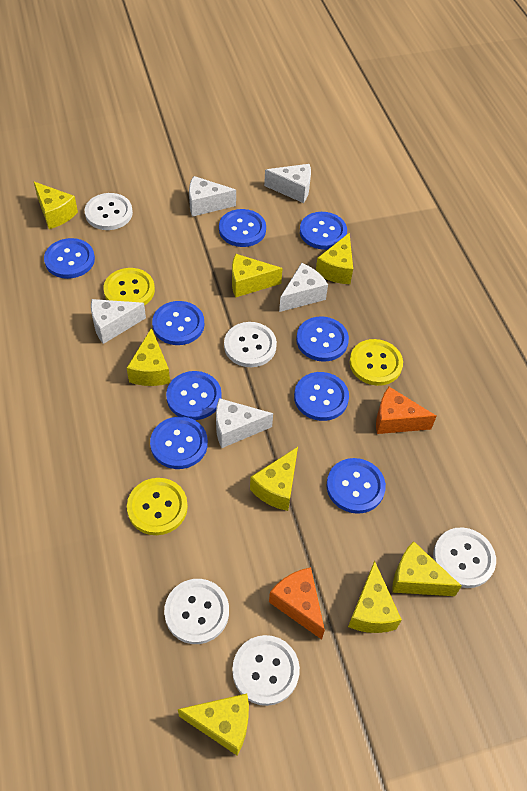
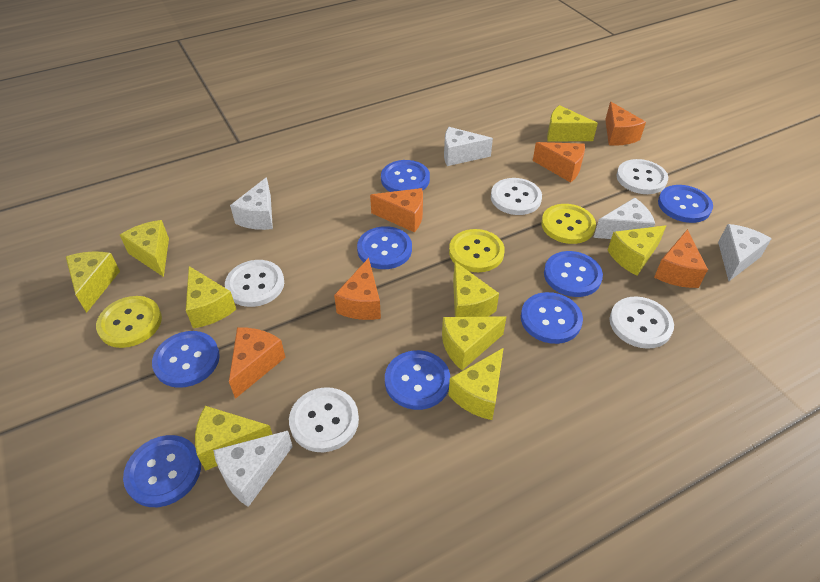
blue button: [44,238,95,279] [150,417,208,469] [152,301,204,345] [166,371,222,420] [219,209,266,247] [294,372,349,421] [296,316,349,362] [300,212,347,250] [326,458,386,514] = 9 -> [123,435,201,507] [152,331,220,388] [357,226,412,269] [381,160,430,192] [385,350,450,410] [521,292,583,344] [544,251,603,297] [658,185,713,223] = 8
orange cheese: [269,567,325,639] [376,387,436,434] = 2 -> [229,327,286,399] [334,258,381,320] [370,188,423,233] [533,142,585,183] [605,102,646,146] [654,229,708,288] = 6
yellow cheese: [33,181,78,229] [127,328,170,386] [178,694,249,756] [232,254,283,298] [250,447,298,511] [316,233,353,284] [348,561,402,633] [392,541,462,596] = 8 -> [66,251,120,313] [120,220,169,277] [186,266,236,328] [195,406,273,471] [442,316,506,370] [448,348,504,420] [453,262,499,317] [547,105,598,141] [608,225,666,276] = 9

